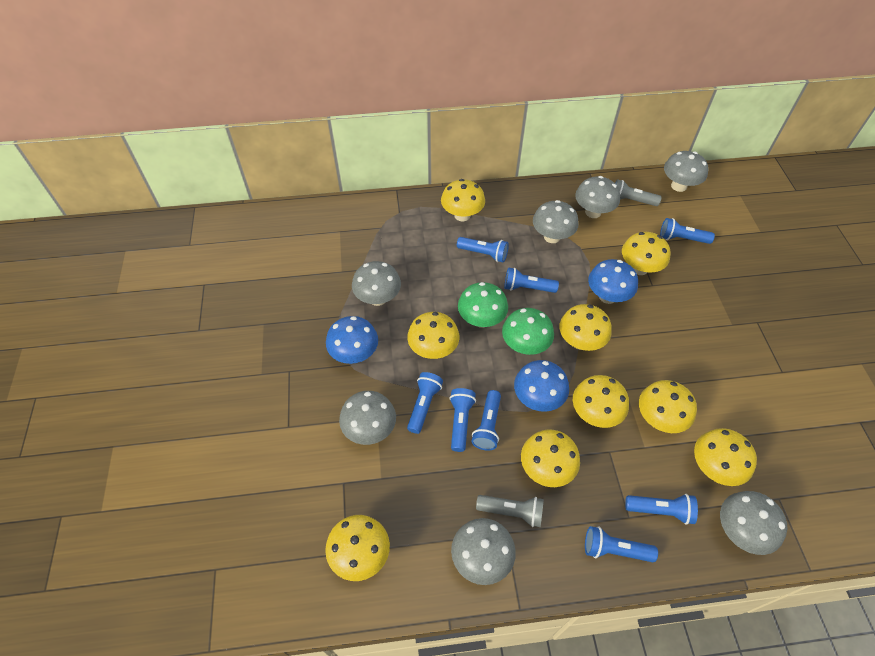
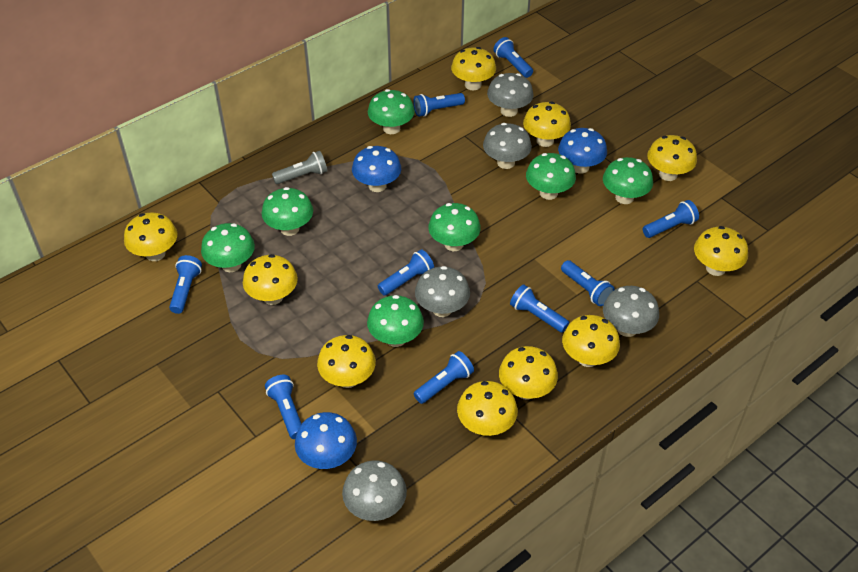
blue flashlight: [407,372,443,434] [449,388,476,452] [457,237,509,262] [472,390,501,451] [504,267,559,293] [585,526,658,562] [625,494,698,525] [660,218,715,244] = 8 -> [169,255,202,314] [265,375,302,439] [378,249,434,296] [413,93,465,117] [414,351,474,404] [493,37,533,78] [510,284,569,333] [561,260,615,306] [643,200,699,238] = 9
green mushroom: [458,282,508,328] [502,308,554,355] = 2 -> [201,223,255,272] [262,187,313,236] [367,295,424,347] [368,89,415,134] [428,203,481,251] [526,153,576,200] [603,157,653,204] = 7
grey flashlight: [476,495,544,527] [615,179,662,206] = 2 -> [272,151,327,184] = 1
grey mushroom: [339,391,396,445] [352,261,401,306] [451,518,516,585] [533,200,579,243] [575,176,620,218] [664,151,708,192] [720,491,787,555] = 7 -> [342,460,407,521] [415,266,470,317] [483,123,532,169] [487,73,534,117] [603,286,659,337] = 5
yellow mushroom: [325,515,390,581] [407,312,459,359] [441,179,485,221] [521,429,580,487] [559,304,612,351] [573,375,629,428] [622,232,671,275] [639,380,697,433] [694,428,757,486] = 9 -> [124,213,177,261] [243,254,298,305] [317,335,376,388] [451,47,496,90] [457,381,518,436] [499,346,558,400] [523,102,571,147] [562,315,620,367] [647,135,697,181] [694,226,748,276] = 10

